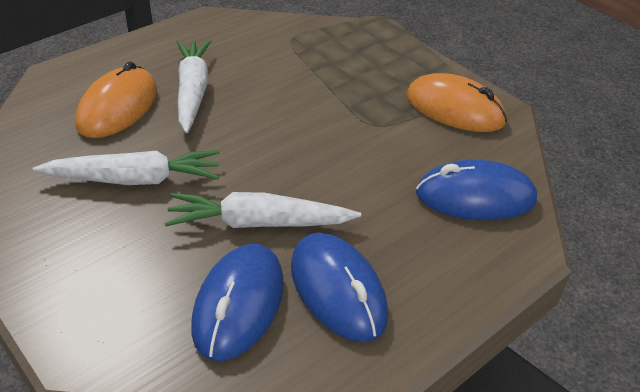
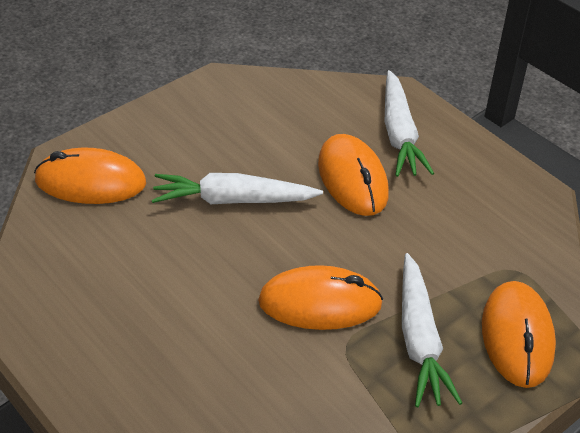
blue mouse: [192,244,284,361] [291,233,388,342] [416,160,537,220] = 3 -> none = 0
orange mouse: [76,61,157,138] [406,73,507,132] = 2 -> [34,148,146,204] [258,265,383,330] [318,134,389,216] [482,281,556,388] = 4

